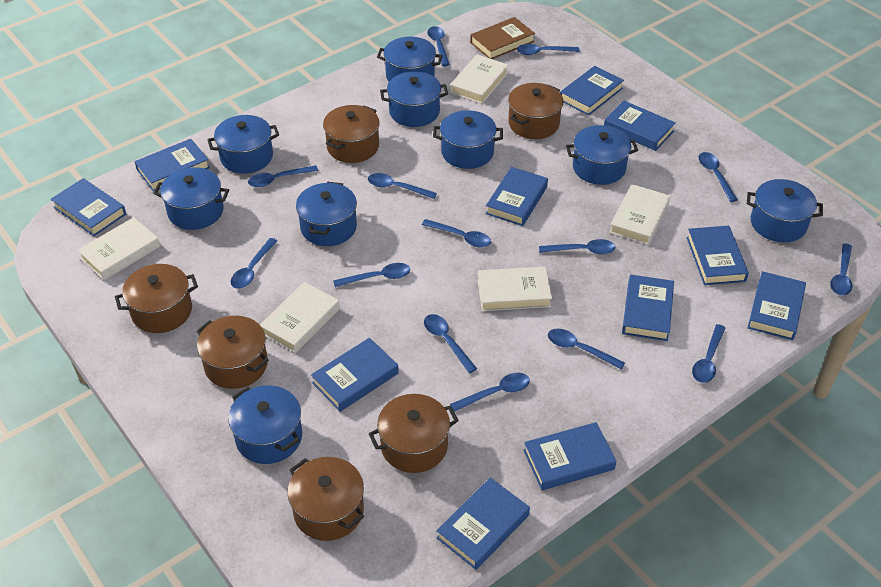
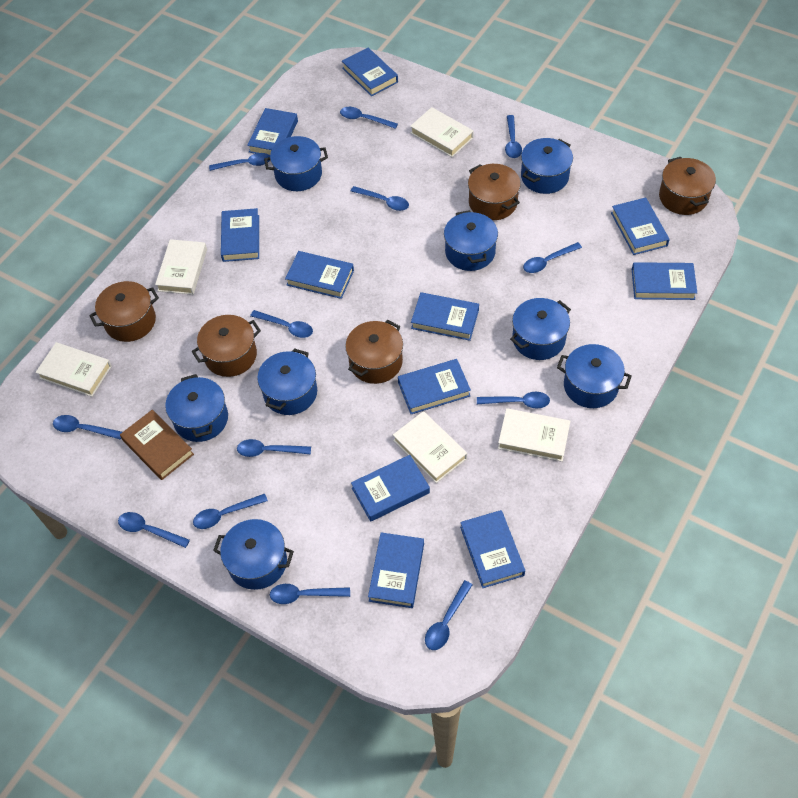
blue pot: [153,167,229,230] [207,115,279,174] [228,385,302,464] [296,182,357,246] [377,37,443,81] [380,71,448,127] [433,110,503,169] [566,125,638,185] [747,179,823,242] = 9 -> [165,374,228,442] [213,519,294,590] [257,348,317,415] [264,136,328,191] [444,210,498,271] [510,298,571,360] [521,138,573,194] [557,344,632,408] = 8
blue spoon: [231,238,277,289] [248,165,318,187] [333,263,410,287] [368,173,437,199] [422,219,491,248] [424,314,477,373] [427,26,450,66] [450,373,530,412] [517,44,580,55] [539,239,615,255] [548,329,625,370] [692,324,725,383] [699,152,738,202] [830,243,852,295] = 14 -> [53,415,122,440] [118,512,190,548] [193,494,268,529] [209,153,270,171] [237,439,311,457] [250,310,313,338] [270,584,350,604] [340,107,398,129] [351,186,409,211] [425,580,473,650] [477,392,550,408] [505,115,522,158] [523,242,582,273] = 13
brown pot: [115,264,198,333] [196,316,269,389] [287,457,364,541] [323,105,380,163] [369,394,459,473] [508,83,564,139] = 6 -> [89,281,159,342] [191,315,261,377] [345,320,403,384] [468,164,521,220] [659,157,716,215] = 5

